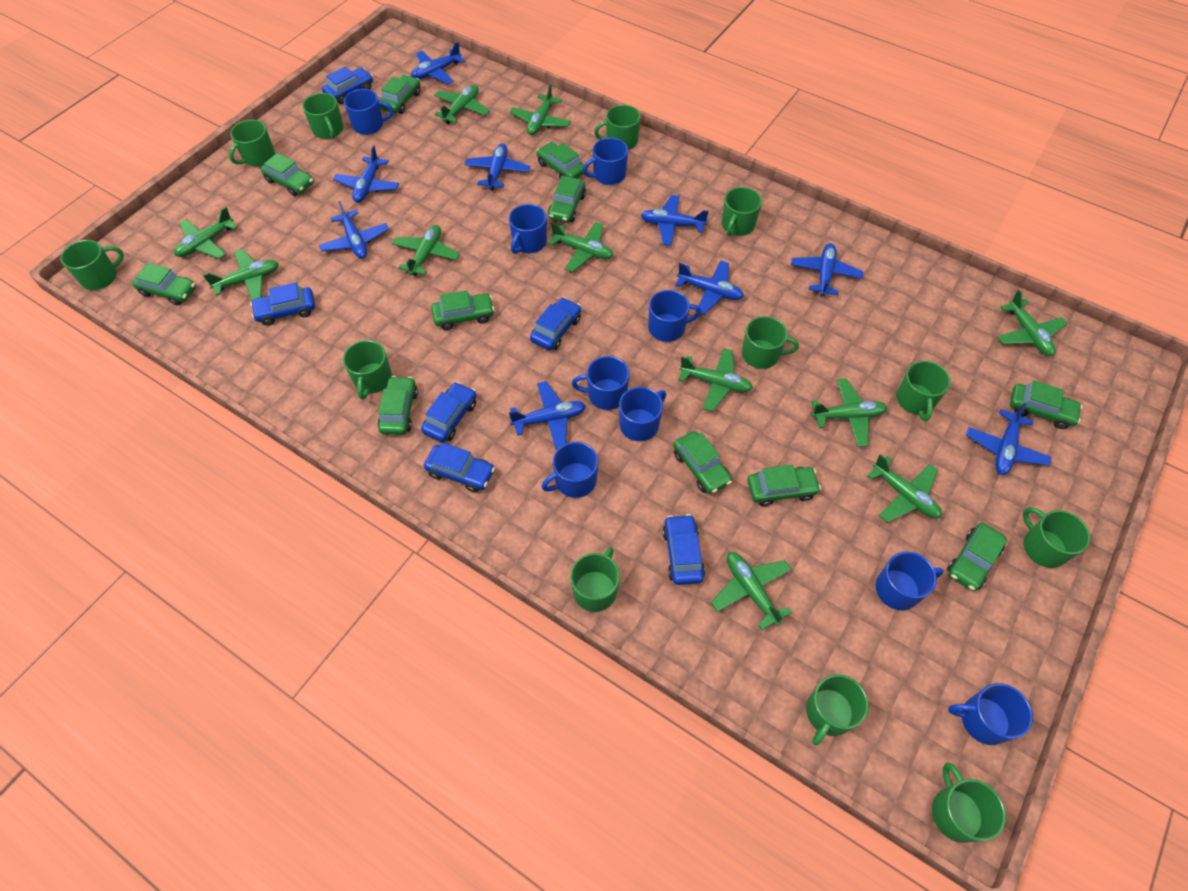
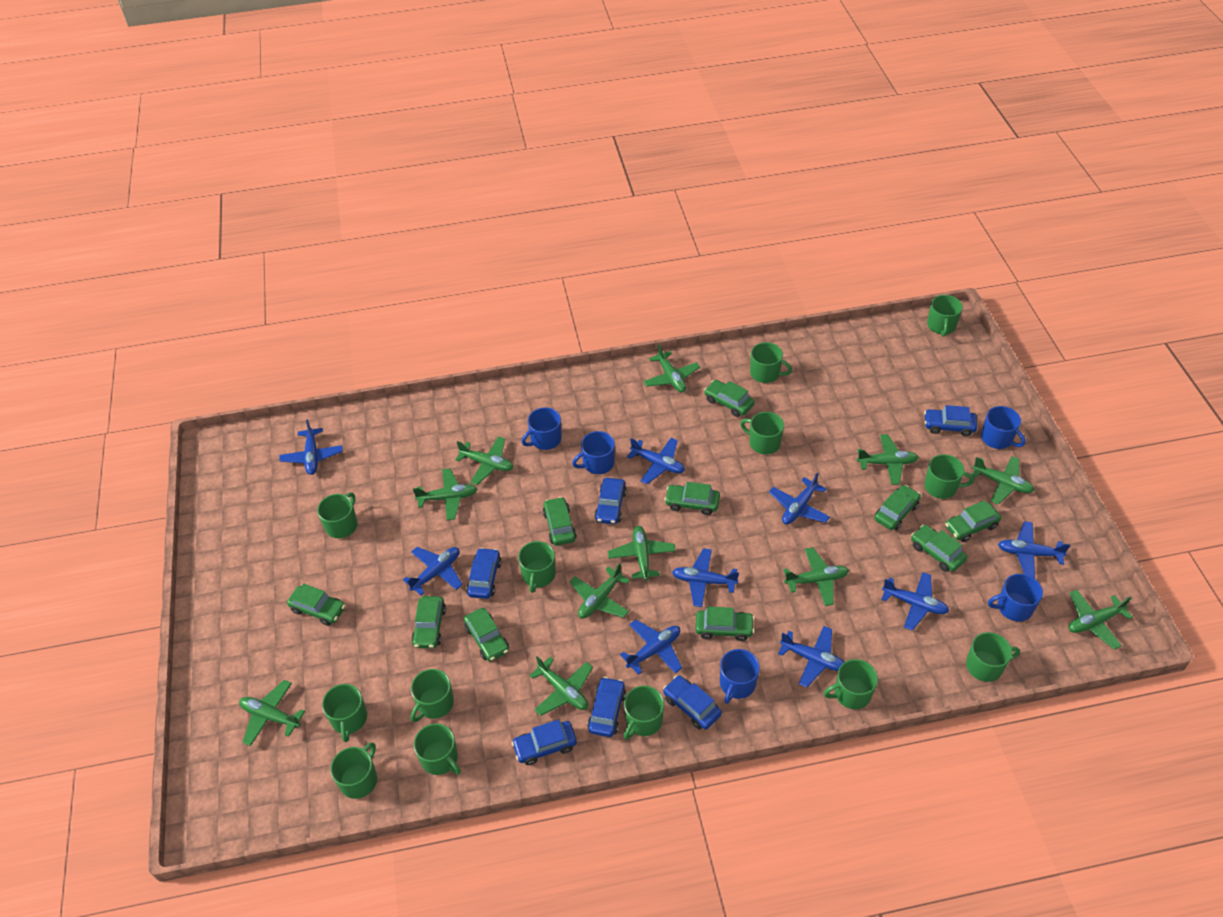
blue mug: [344,89,394,135] [509,204,547,254] [542,442,598,498] [572,356,630,410] [583,138,628,185] [619,387,666,441] [648,290,701,342] [876,552,944,610] [948,683,1033,745] = 9 -> [522,407,562,450] [572,431,615,474] [720,649,760,704] [981,406,1026,449] [988,574,1043,622] = 5
green car: [132,263,196,306] [261,153,314,196] [377,376,418,435] [379,75,421,114] [431,290,495,330] [536,142,584,180] [548,176,586,223] [673,431,732,494] [748,465,821,506] [947,523,1007,591] [1010,381,1082,429] = 11 -> [287,584,345,626] [411,596,446,648] [464,608,509,661] [543,497,577,546] [665,482,720,515] [695,607,755,641] [704,380,754,417] [874,485,921,530] [911,525,967,572] [945,500,1001,542] = 10
green mug: [61,240,124,290] [229,119,275,166] [302,93,344,139] [343,340,392,400] [570,547,620,612] [594,105,641,150] [722,187,762,236] [742,316,799,369] [806,674,869,745] [896,361,951,421] [932,762,1006,843] [1023,507,1090,568] = 12 -> [317,492,358,538] [322,684,367,742] [330,742,377,799] [410,669,454,722] [414,724,461,775] [518,541,556,593] [624,686,664,740] [740,412,784,454] [750,342,792,383] [824,659,878,709] [924,454,974,499] [927,295,963,337] [966,632,1020,682] = 13

